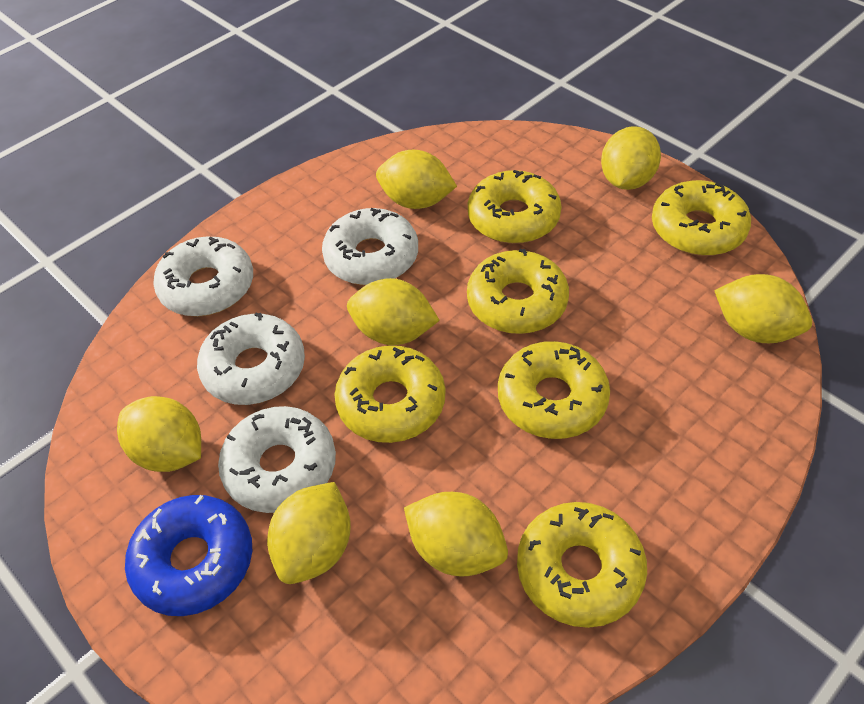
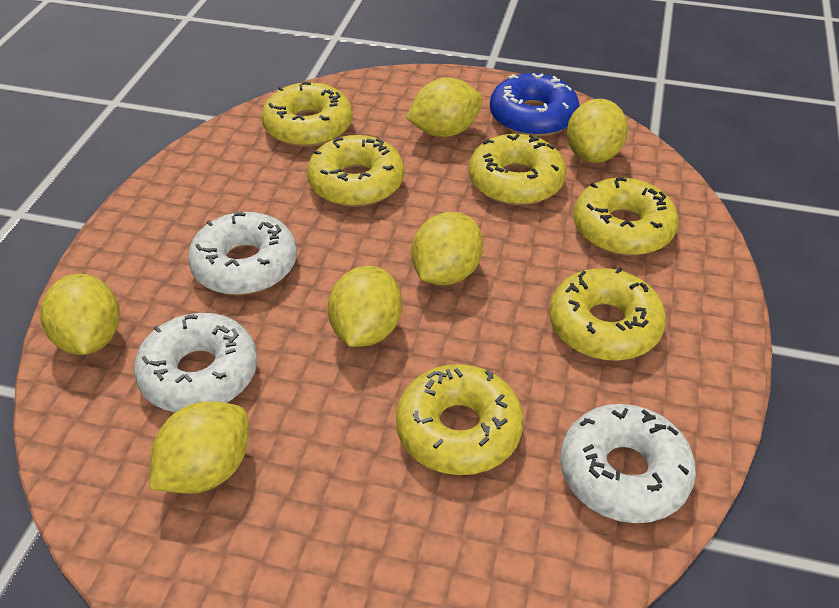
white donut: [153,236,253,317] [197,313,305,405] [218,406,336,513] [322,208,418,285] = 4 -> [134,313,257,412] [188,212,297,295] [560,404,696,523] = 3
yellow lemon: [117,396,201,472] [267,482,351,584] [347,278,440,345] [376,150,457,209] [404,492,508,576] [601,126,661,190] [714,274,812,343] = 7 -> [40,274,120,355] [149,401,248,494] [328,266,402,347] [406,78,483,137] [411,212,483,285] [567,99,628,163] = 6

